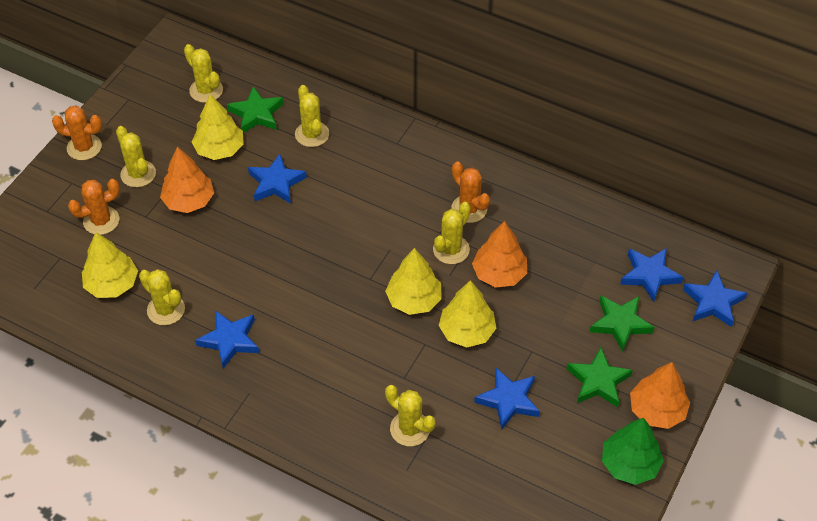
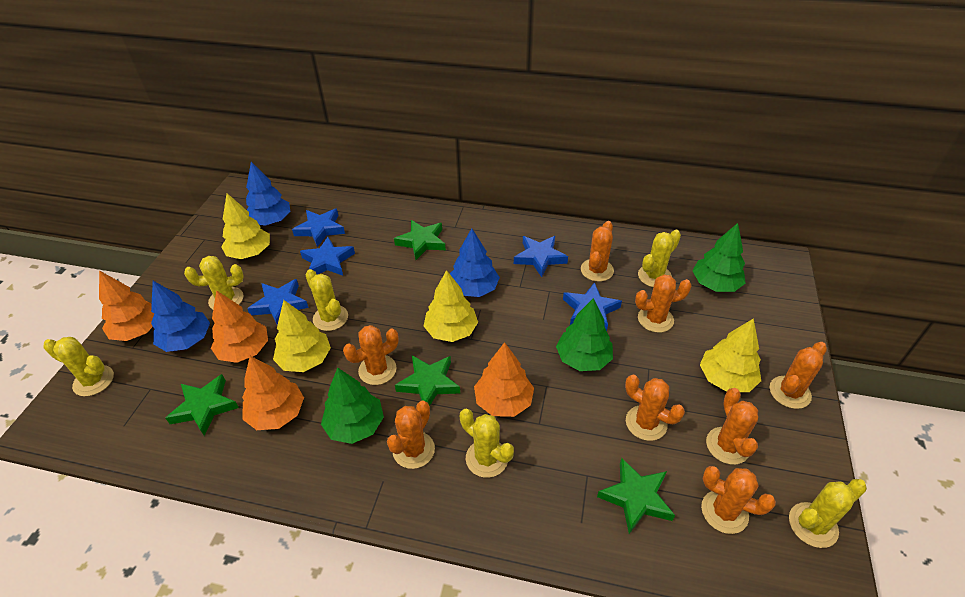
blue tree: none = 0 -> [151,281,210,352] [246,162,290,226] [449,228,500,297] = 3
green star: [227,86,284,133] [567,348,633,408] [590,296,655,352] = 3 -> [166,374,239,436] [394,220,446,260] [395,355,460,406] [597,458,675,534] = 4
green tree: [602,418,664,485] = 1 -> [321,368,384,444] [556,298,613,371] [693,223,746,292] = 3
orange cactus: [52,106,102,160] [68,179,120,235] [451,161,490,223] = 3 -> [343,325,399,385] [387,400,435,469] [581,221,614,282] [625,375,685,441] [635,274,692,333] [701,466,776,534] [706,388,758,465] [770,342,827,409] = 8
orange tree: [160,147,214,213] [472,221,527,288] [630,362,690,429] = 3 -> [99,270,154,341] [211,290,268,363] [242,356,304,430] [474,342,534,417] = 4

